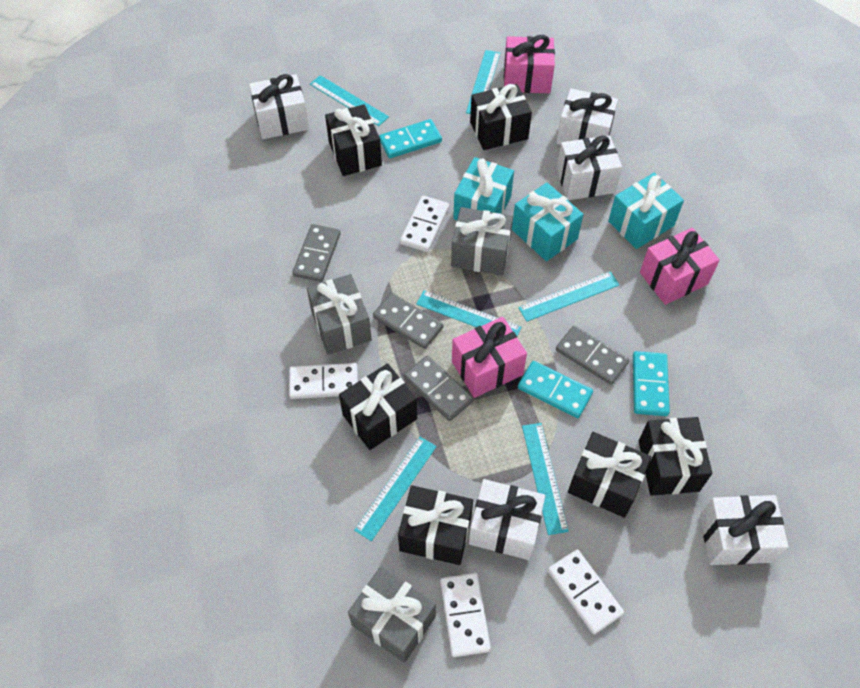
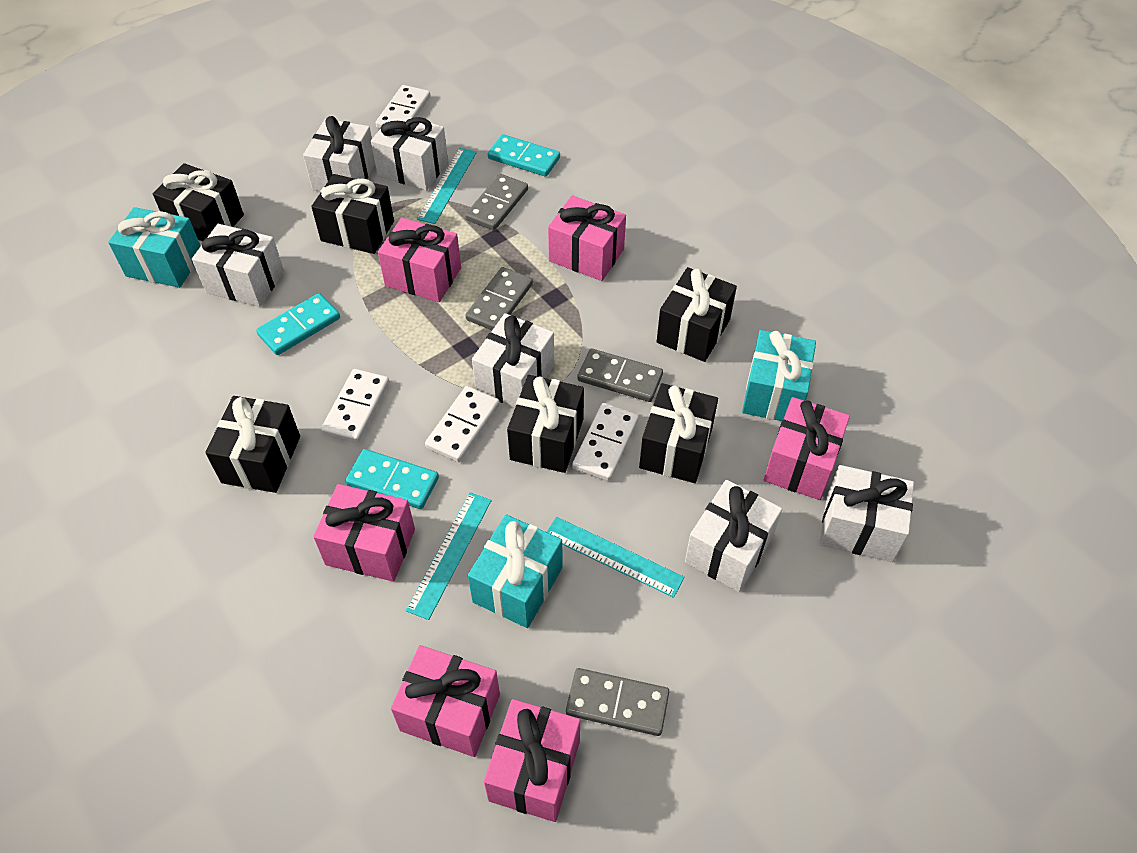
grey gift: [307,274,372,355] [348,566,436,663] [451,207,513,276] = 3 -> none = 0
pink gift: [452,317,527,398] [504,35,555,93] [640,228,720,305] = 3 -> [313,484,415,582] [378,218,461,302] [391,645,500,757] [484,699,580,822] [548,195,626,281] [764,397,850,500] = 6
turquoise ruler: [310,75,389,126] [354,437,437,541] [416,290,521,336] [466,50,500,114] [518,271,619,322] [522,423,569,535] = 6 -> [406,492,492,620] [417,148,477,224] [547,517,685,598] = 3
white gift: [249,74,309,139] [469,479,545,560] [556,88,618,145] [557,135,622,200] [700,495,789,565] = 5 -> [192,224,284,307] [303,116,375,191] [371,113,448,191] [472,313,554,408] [685,480,782,592] [820,465,914,562] = 6

